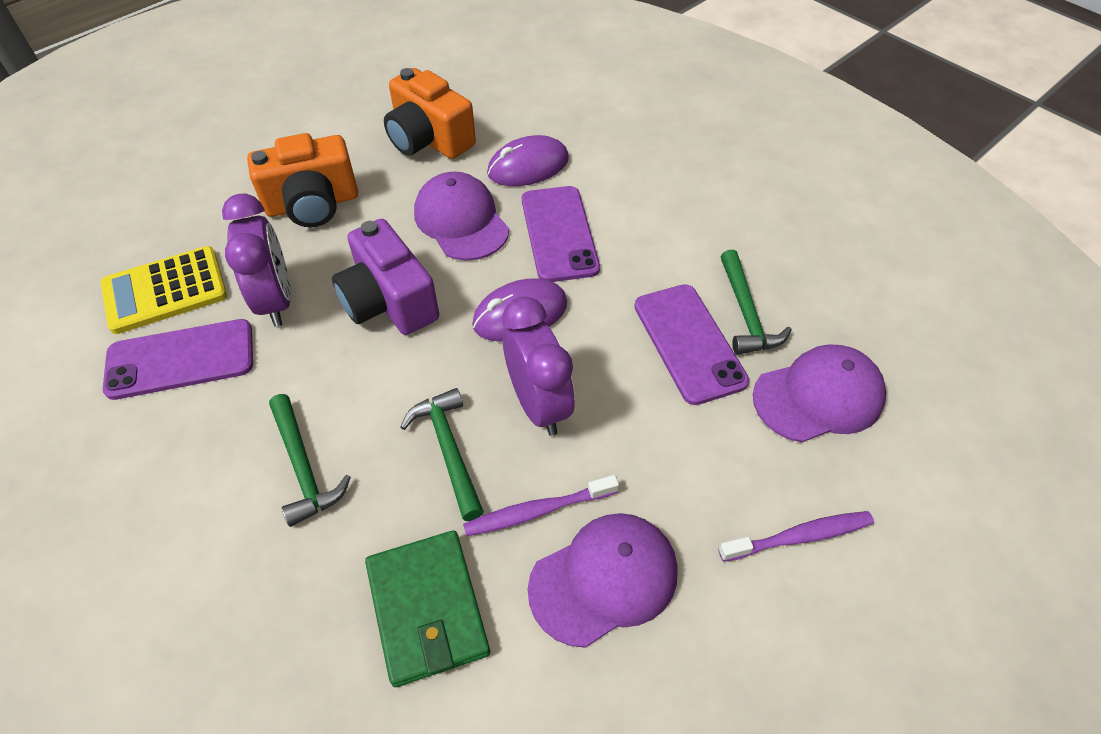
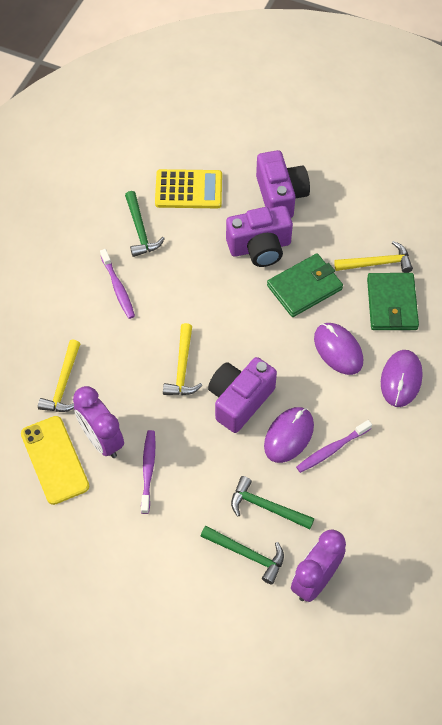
green wallet: [365,530,490,687] = 1 -> [267,254,343,317] [367,273,419,330] = 2
orange camera: [247,133,358,227] [384,68,476,159] = 2 -> none = 0
purple camera: [332,219,439,335] = 1 -> [208,357,277,433] [226,206,293,267] [256,150,310,218] = 3
purple cap: [414,172,509,261] [528,513,678,648] [753,344,886,442] = 3 -> none = 0
purple mouse: [472,279,567,342] [487,135,569,186] = 2 -> [264,407,314,463] [314,323,363,375] [381,350,423,407] = 3
purple phone: [103,319,253,400] [522,186,600,282] [634,284,749,405] = 3 -> none = 0
purple toothbrush: [463,475,619,536] [718,511,874,562] = 2 -> [100,249,135,319] [141,430,156,514] [296,420,372,473] = 3
yellow hammer: none = 0 -> [38,340,81,412] [163,323,202,395] [334,241,413,273] = 3
yellow phone: none = 0 -> [21,416,89,505] = 1

